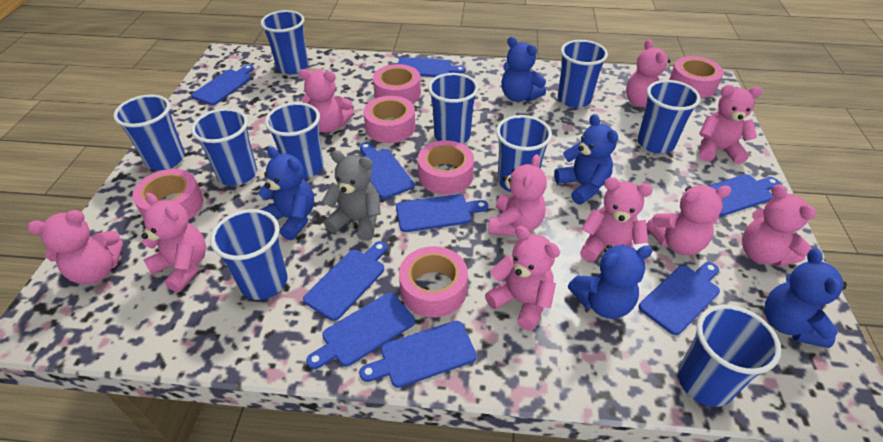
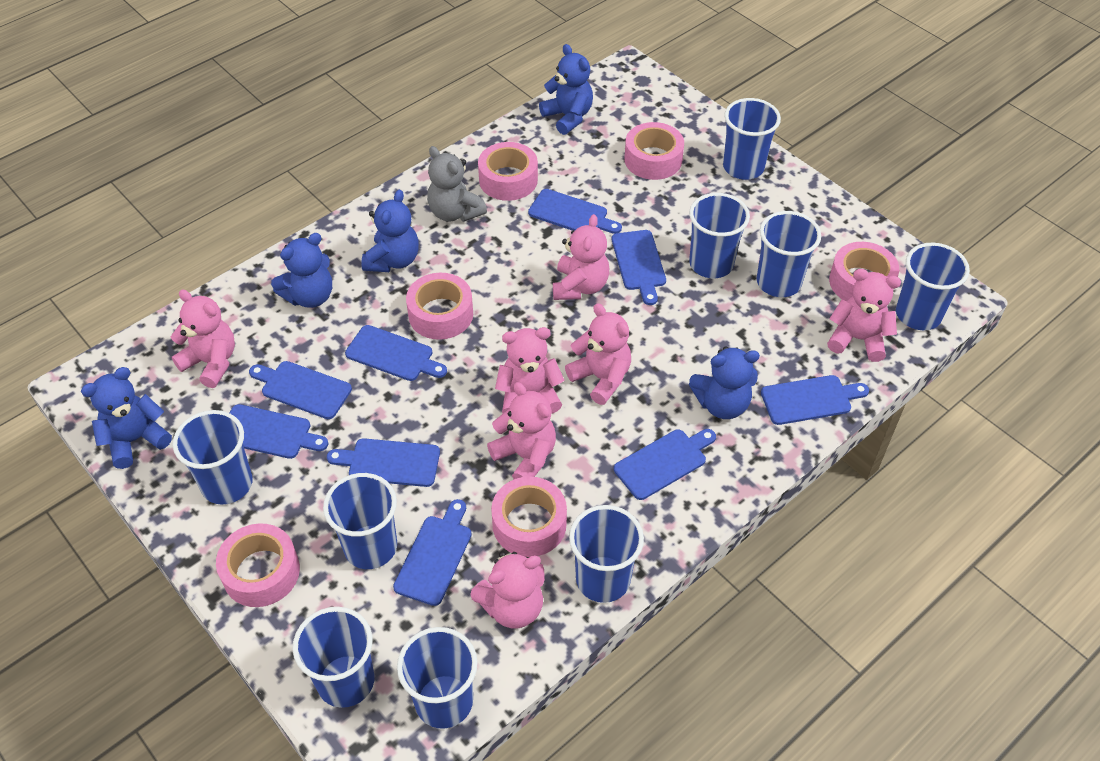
blue cup: [114,94,185,170] [191,108,257,186] [210,209,287,300] [261,10,308,74] [265,102,324,179] [428,73,479,144] [496,115,552,192] [558,40,608,108] [637,80,700,153] [678,304,781,407] = 10 -> [173,410,253,505] [293,607,374,708] [323,473,397,569] [397,627,478,729] [569,505,644,603] [689,193,750,278] [723,98,781,180] [757,211,821,297] [896,243,970,330] = 9
pink teddy bear: [27,210,123,284] [141,193,206,292] [299,69,354,133] [485,226,560,331] [488,154,547,236] [580,177,653,262] [626,39,671,107] [646,185,731,255] [699,85,762,164] [742,184,816,267] = 10 -> [171,289,235,388] [470,551,545,628] [487,382,556,479] [495,327,565,414] [553,214,609,300] [565,303,631,405] [827,269,901,362] = 7

